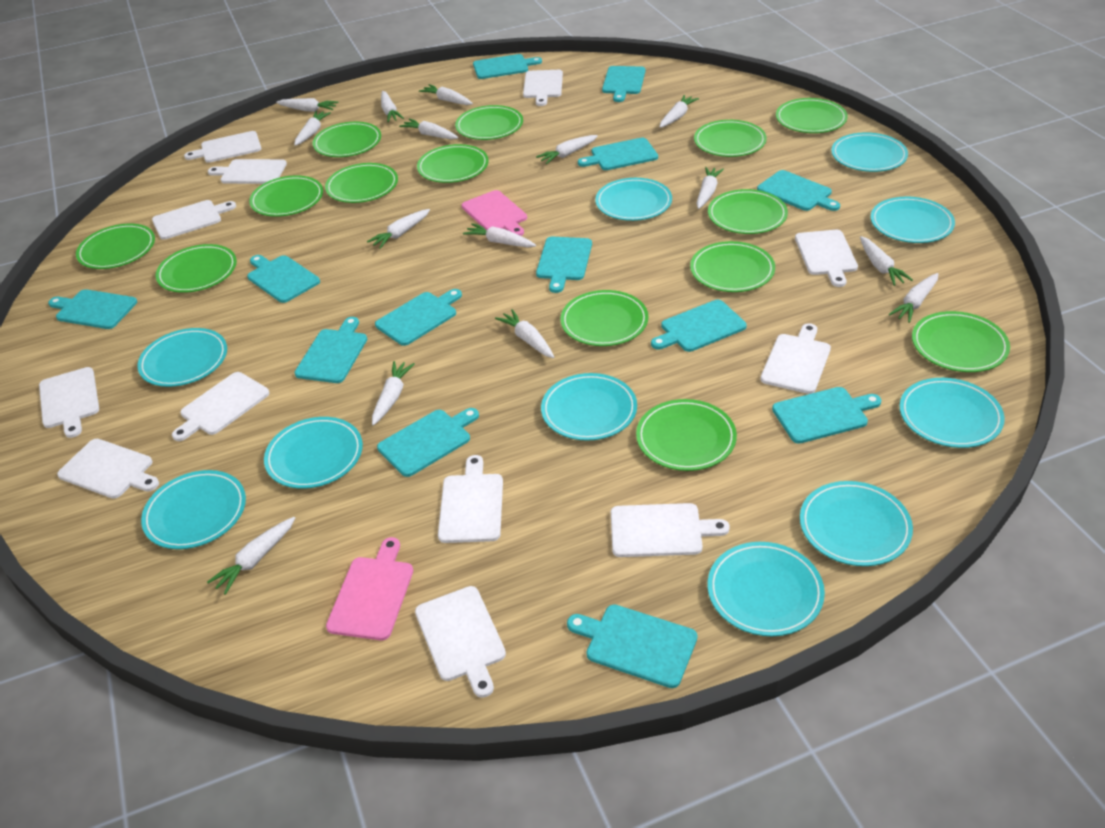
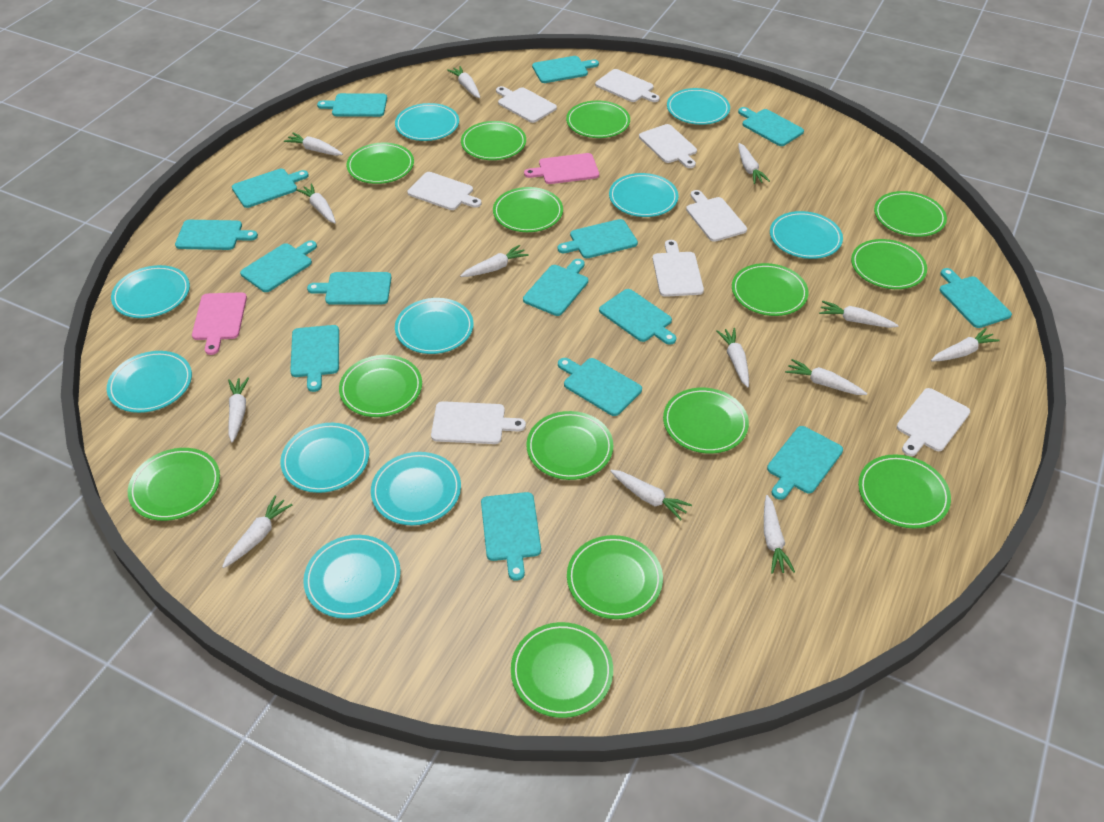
turquoise cutting board: [48,289,137,329] [247,255,320,303] [294,317,367,383] [375,289,462,346] [377,408,479,477] [473,54,542,79] [536,237,592,293] [567,605,697,688] [578,138,658,170] [602,66,645,102] [651,300,747,352] [757,170,840,211] [772,387,881,444] = 13 -> [175,220,258,250] [232,169,309,208] [240,240,317,292] [290,325,339,392] [307,272,392,304] [317,93,387,117] [481,492,541,581] [523,259,588,316] [532,56,599,83] [557,219,638,258] [558,358,642,416] [599,289,676,345] [738,107,804,146] [767,426,843,500] [939,268,1012,328] = 15
white carrot: [207,517,295,595] [276,98,339,112] [294,111,331,146] [367,209,430,249] [372,361,415,426] [381,91,404,122] [399,119,458,139] [419,84,473,105] [463,223,536,247] [495,309,554,358] [536,135,598,164] [659,95,699,128] [697,167,724,209] [860,236,913,286] [889,273,938,323] = 15 -> [222,496,292,568] [228,377,249,442] [284,133,343,156] [296,183,336,223] [447,66,480,98] [460,245,529,277] [610,470,692,521] [716,328,749,387] [738,143,770,184] [764,495,795,574] [785,359,867,395] [819,301,899,328] [931,328,1000,361] = 13
white cutting board: [39,367,99,438] [57,439,159,499] [152,200,236,240] [172,372,270,441] [184,131,261,163] [208,159,287,184] [415,586,506,698] [438,455,503,543] [523,70,563,106] [611,503,730,557] [760,323,831,394] [795,230,858,287] = 12 -> [408,172,481,210] [431,401,526,444] [496,86,557,123] [595,69,660,102] [639,124,697,168] [653,240,704,297] [686,190,747,242] [897,388,970,456] = 8

